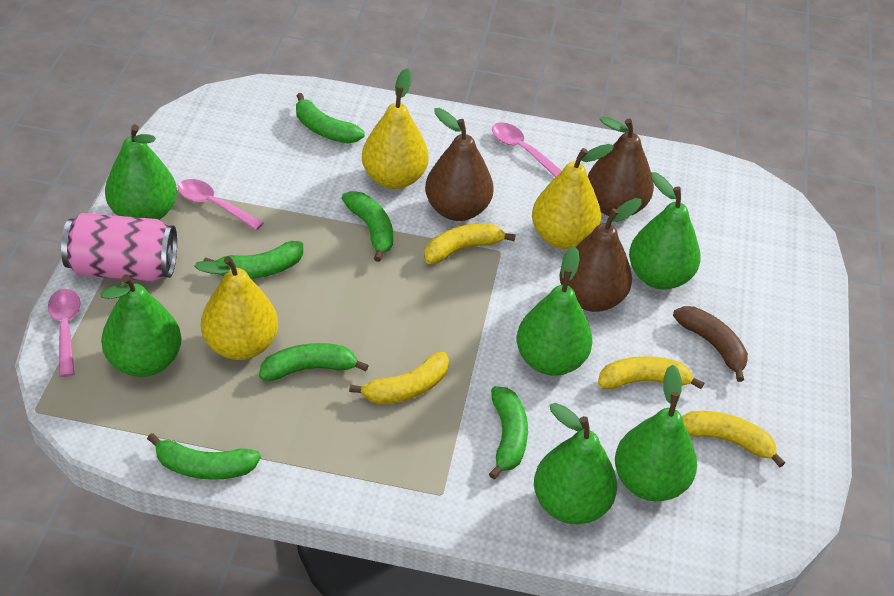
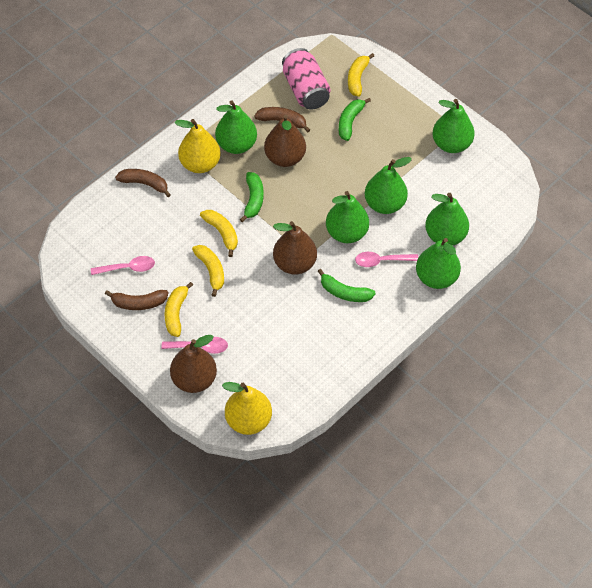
brown banana: [673,306,748,382] = 1 -> [105,290,168,310] [115,169,171,197] [254,107,310,132] = 3
green banana: [147,433,261,480] [203,241,303,279] [259,343,369,381] [296,93,365,144] [342,191,393,262] [489,386,528,479] = 6 -> [240,172,264,222] [318,269,376,302] [339,98,371,141] = 3
yellow pear: [194,256,278,360] [362,68,429,189] [532,144,614,249] = 3 -> [174,119,221,173] [222,382,272,435] = 2

